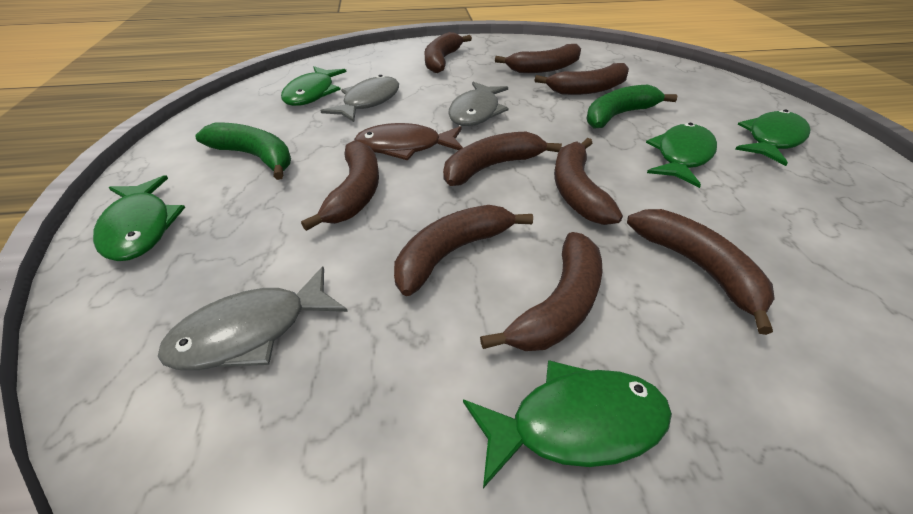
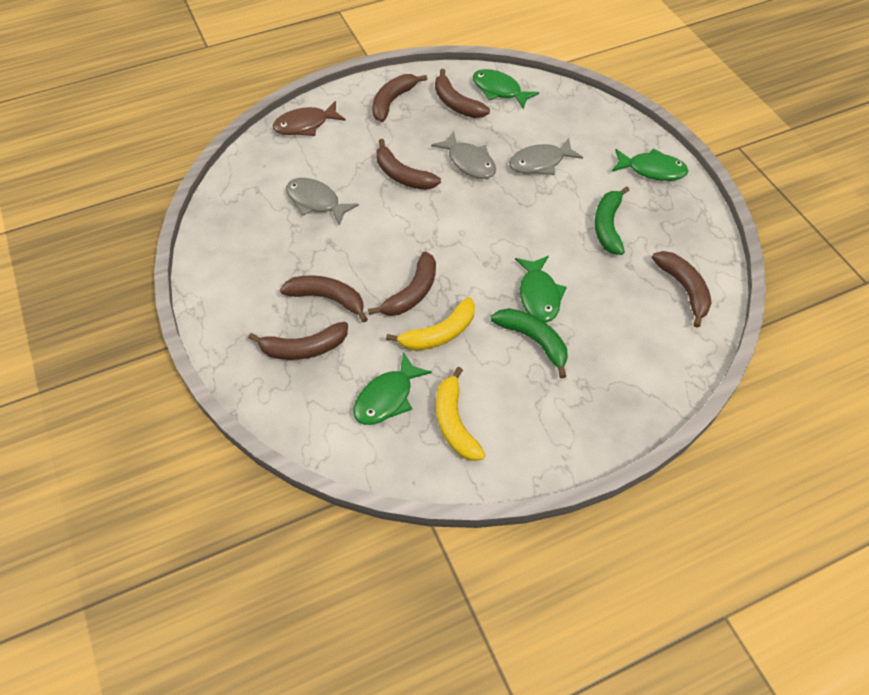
brown banana: [301,140,379,231] [394,205,533,296] [424,32,472,73] [443,132,562,186] [480,232,602,351] [495,44,581,73] [535,63,629,95] [554,138,623,225] [627,209,775,335] = 9 -> [248,322,348,360] [280,275,368,323] [368,251,436,316] [372,74,427,122] [376,139,441,190] [435,69,490,118] [652,251,712,328] = 7
green fish: [93,175,185,261] [281,66,347,106] [463,360,672,488] [646,123,717,188] [735,110,810,166] = 5 -> [353,352,432,425] [473,69,539,109] [515,256,567,323] [612,148,689,181] = 4
yellow banana: none = 0 -> [386,297,475,351] [436,367,486,461] = 2

